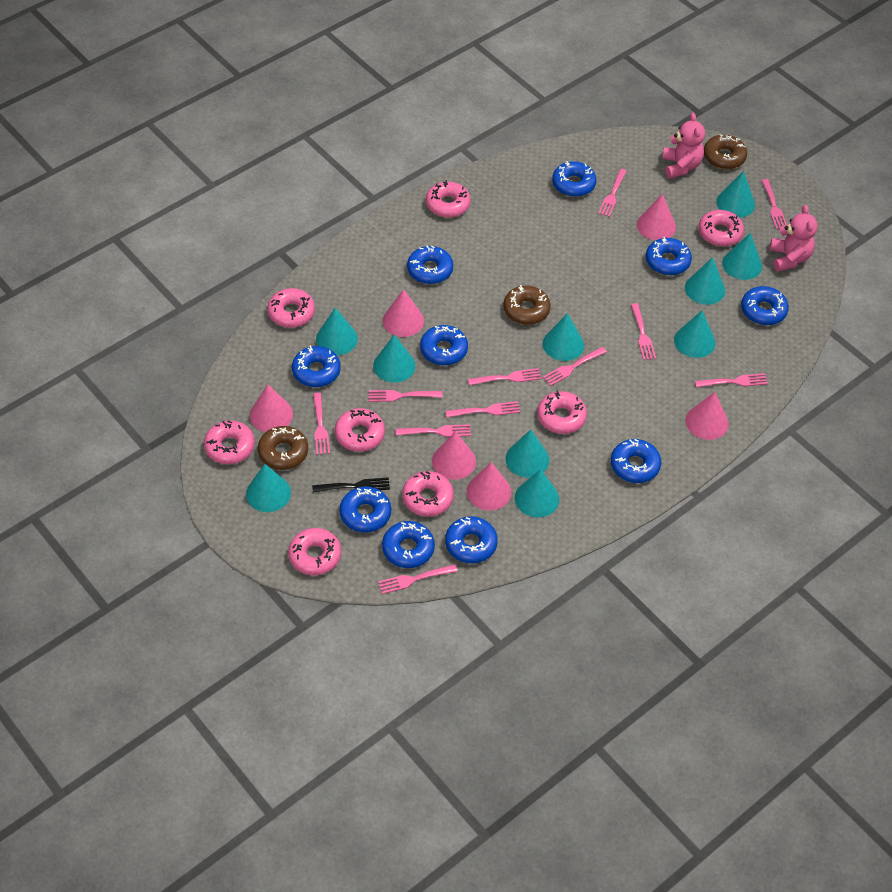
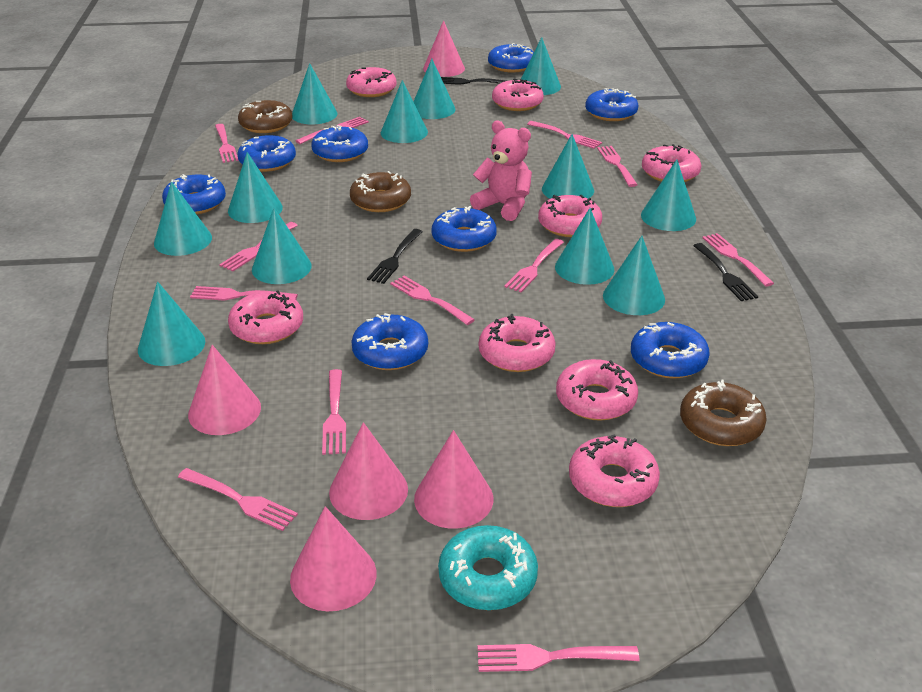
black fork: [312,477,390,492] = 1 -> [367,229,423,284] [441,77,507,85] [693,243,758,301] = 3
blue donut: [292,345,341,387] [339,486,391,533] [382,521,435,568] [407,245,453,284] [420,325,468,365] [445,516,498,563] [552,161,597,197] [611,439,661,483] [646,237,692,275] [741,286,789,325] = 10 -> [162,174,226,214] [237,135,296,172] [311,125,368,162] [351,313,428,370] [432,206,497,252] [488,43,534,73] [585,88,638,121] [631,322,710,379] = 8
pink cone: [250,384,293,432] [383,289,424,337] [432,431,476,480] [467,462,511,511] [637,194,676,240] [685,392,729,440] = 6 -> [188,345,261,435] [290,506,377,611] [329,422,408,520] [414,430,493,529] [423,20,465,77] = 5
pink fork: [313,392,330,455] [369,390,442,402] [378,564,458,594] [396,424,471,437] [446,401,520,417] [468,368,541,385] [543,347,607,386] [598,169,627,217] [631,303,656,360] [695,373,768,388] [761,179,787,229] = 11 -> [178,468,298,531] [190,286,298,301] [215,124,239,163] [219,222,298,271] [295,117,369,144] [322,369,346,455] [390,276,475,325] [478,644,639,672] [505,239,564,292] [527,121,602,149] [597,146,638,187] [702,233,774,287] = 12
pink teddy bear: [662,112,705,178] [770,205,818,272] = 2 -> [470,121,532,221] = 1
turquoise cone: [246,464,291,512] [316,308,358,355] [373,335,416,383] [506,430,549,478] [515,469,559,517] [543,313,584,361] [674,311,716,358] [685,257,725,305] [716,171,755,218] [722,233,762,280] = 10 -> [138,282,205,366] [154,181,212,256] [228,152,283,223] [252,208,312,284] [292,63,337,125] [381,80,428,143] [413,59,455,119] [521,37,561,95] [542,134,594,199] [555,208,614,285] [603,236,665,315] [641,160,696,231] = 12
turquoise donut: none = 0 -> [438,525,538,610] = 1

